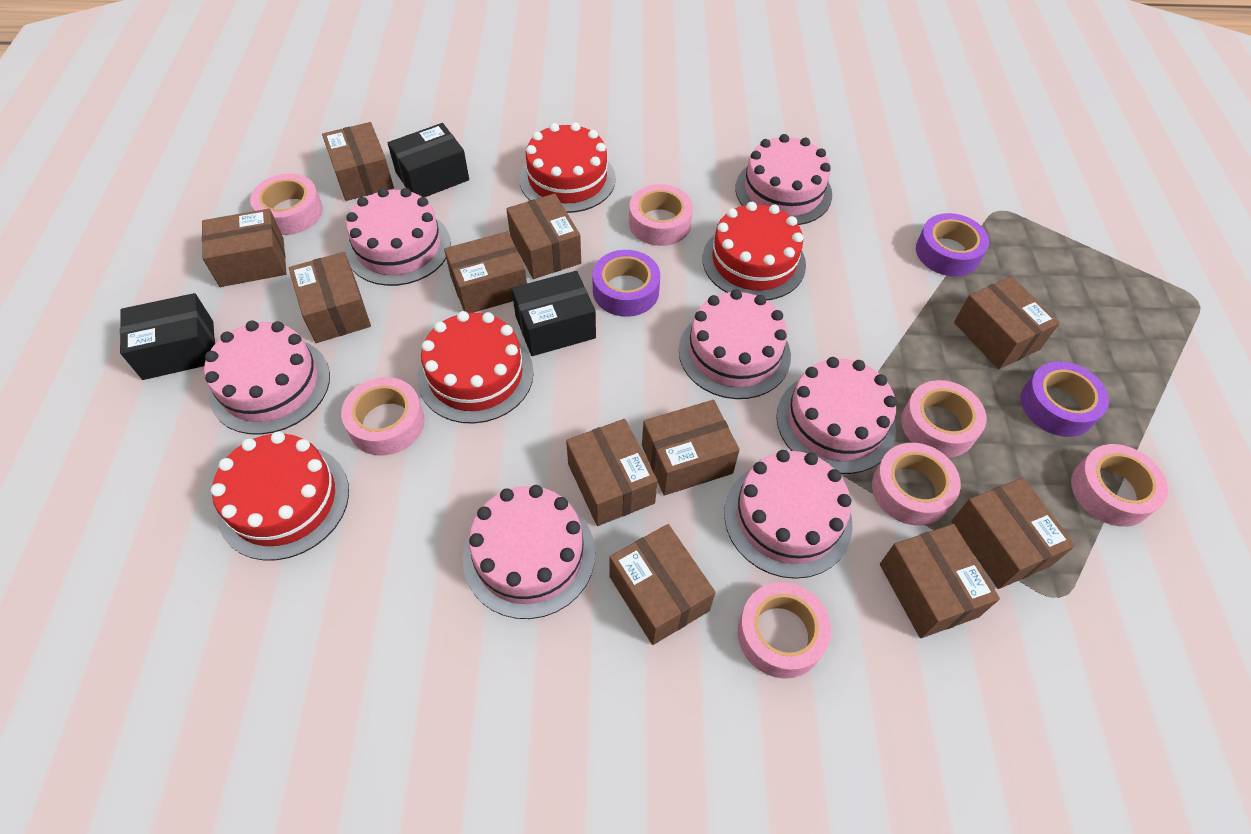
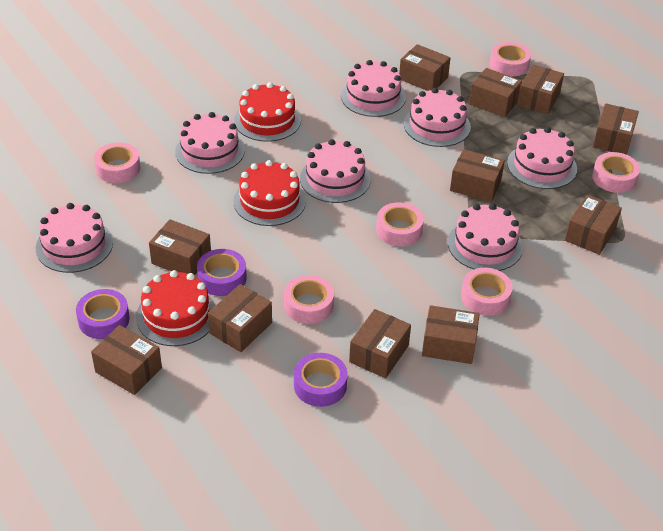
black box: [120,293,215,380] [388,123,469,197] [511,271,596,356] = 3 -> none = 0
pink tape: [250,174,323,235] [341,377,425,455] [629,184,693,246] [738,582,831,679] [872,443,961,526] [901,380,986,458] [1071,444,1168,527] = 7 -> [94,142,141,183] [284,275,334,324] [376,202,424,247] [461,268,513,316] [490,42,531,77] [592,152,640,193] = 6
red cake: [211,431,349,560] [417,311,534,424] [519,122,616,213] [702,202,806,300] = 4 -> [136,270,216,346] [233,160,306,226] [234,82,301,142] = 3

